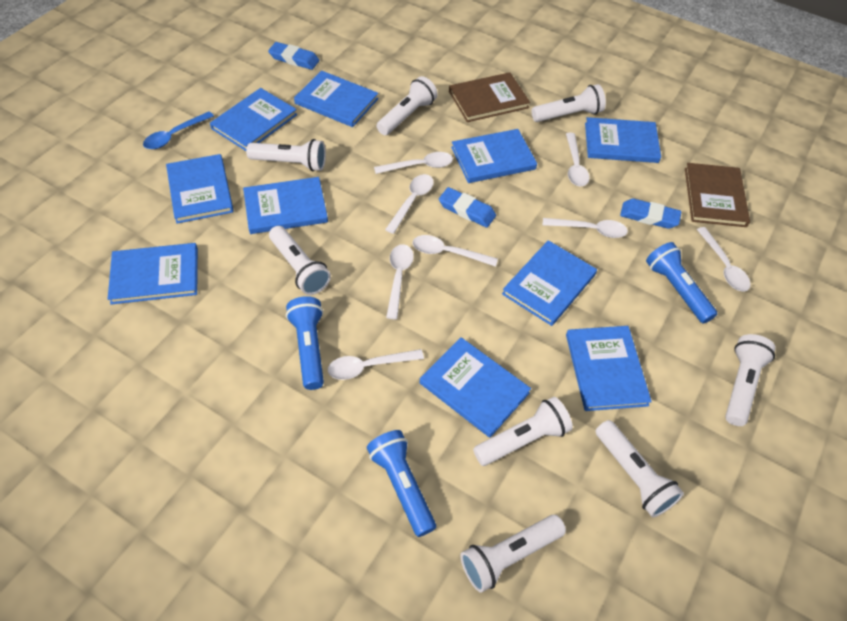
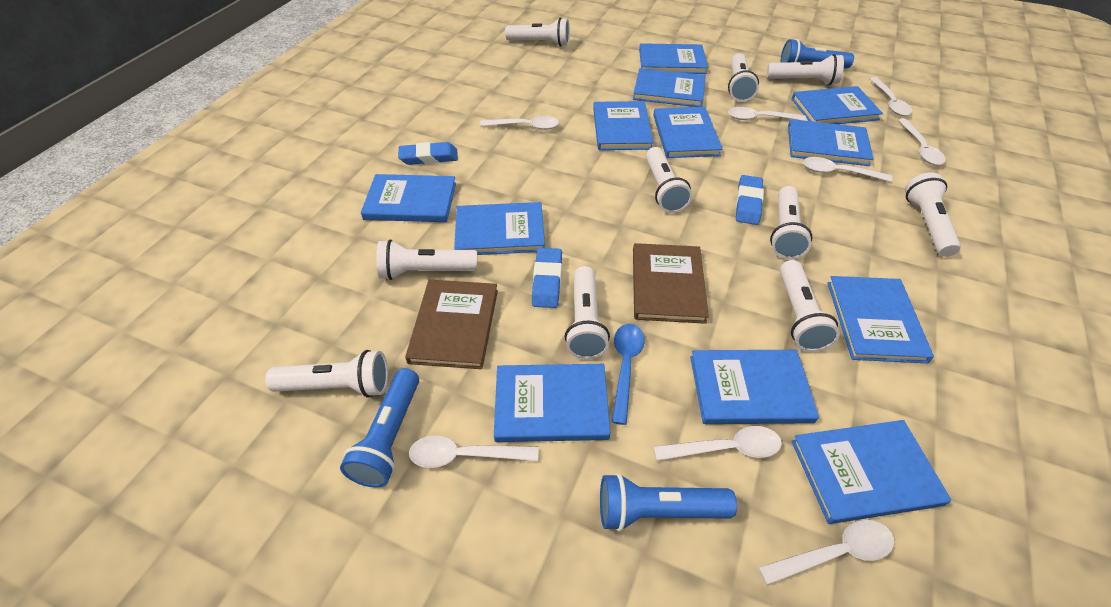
blue book: [108,243,198,305] [166,154,234,224] [210,88,297,151] [243,177,328,234] [294,70,379,127] [420,337,531,438] [451,129,537,183] [502,240,597,326] [566,326,652,411] [585,117,661,163] = 10 -> [361,174,456,222] [454,202,545,255] [494,364,610,442] [593,101,654,150] [633,68,706,107] [639,43,708,74] [653,107,723,158] [690,350,819,424] [788,119,874,166] [791,420,951,524] [792,86,883,124] [827,276,934,364] = 12
white flashlight: [246,139,326,171] [269,226,331,295] [377,76,438,135] [460,515,566,593] [473,397,573,466] [532,84,606,122] [595,420,684,517] [725,334,776,426] = 8 -> [265,350,388,398] [376,240,477,280] [505,17,570,47] [565,266,610,359] [646,147,692,213] [728,53,759,102] [767,54,844,85] [770,186,812,259] [780,260,840,352] [905,172,961,257] = 10

